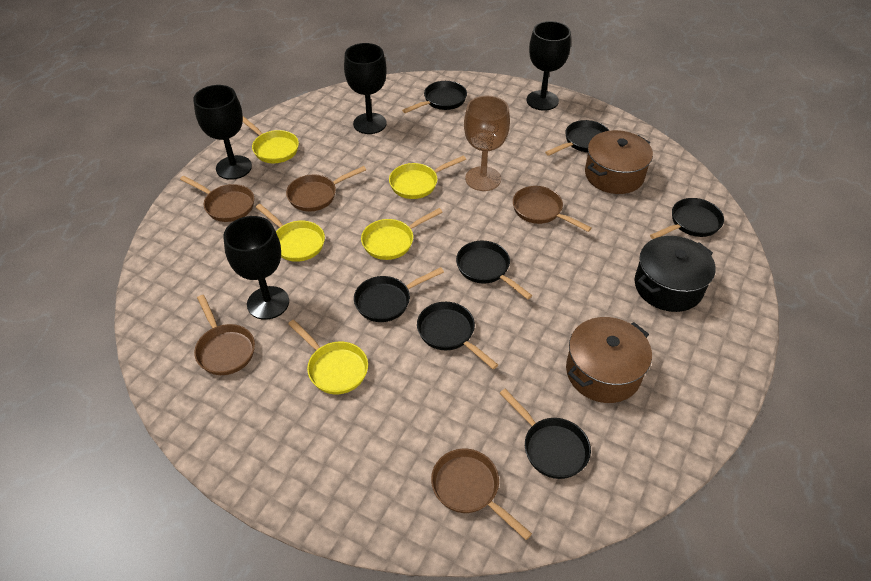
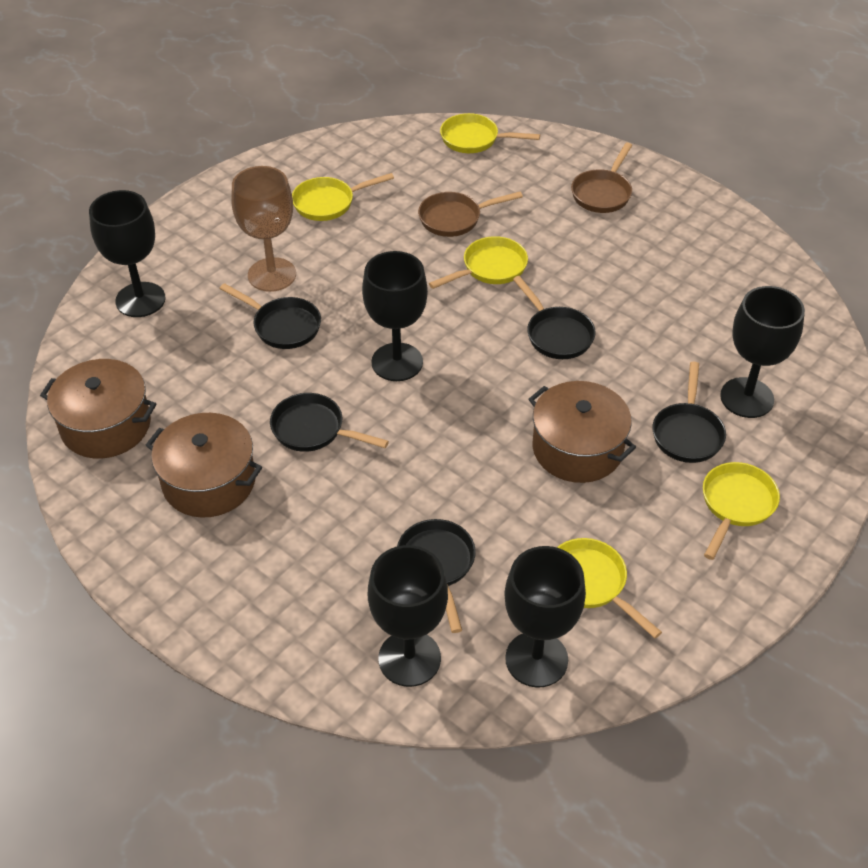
black goblet: [193,85,252,180] [223,216,289,320] [344,43,387,134] [527,21,571,111] = 4 -> [89,190,166,317] [362,251,428,381] [368,545,448,687] [504,546,586,687] [720,286,805,418] = 5
black pan: [354,267,444,322] [402,81,467,113] [417,302,498,369] [456,241,532,300] [500,389,591,479] [545,120,610,156] [650,198,724,239] = 7 -> [219,283,321,349] [270,393,389,452] [397,519,476,633] [513,276,595,359] [652,361,726,463] = 5
black pot: [635,236,716,312] = 1 -> none = 0
brown pan: [180,176,254,222] [194,295,255,375] [286,166,366,212] [431,449,532,540] [513,186,592,232] = 5 -> [418,191,523,237] [571,143,632,213] = 2
brown pot: [566,317,652,403] [585,130,653,194] = 2 -> [40,359,156,458] [146,413,262,518] [528,381,636,483] = 3

